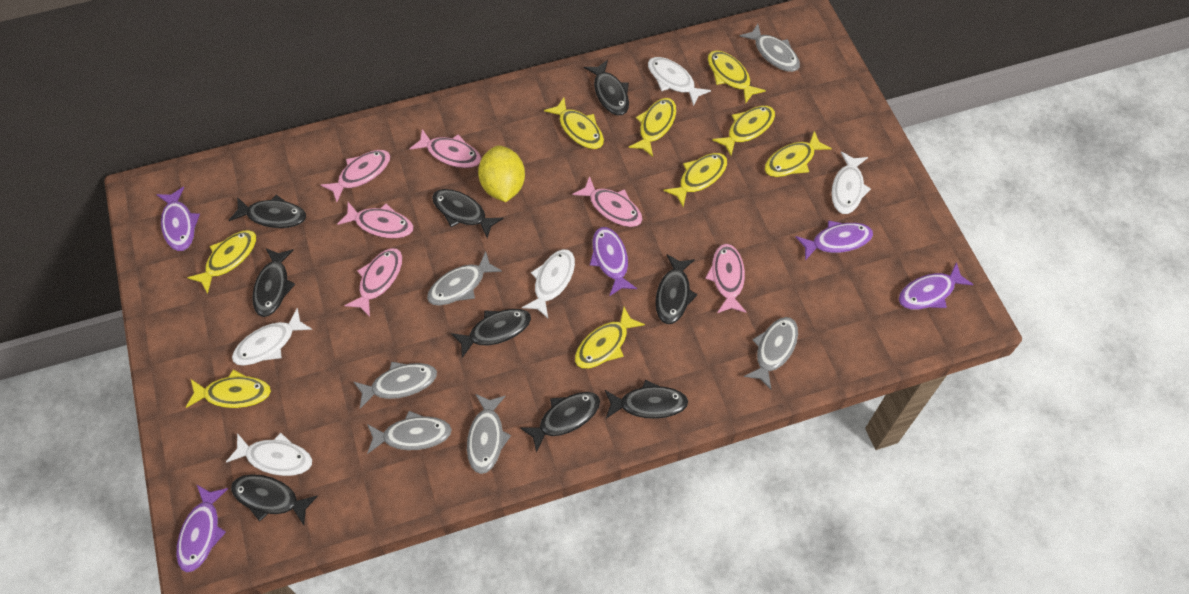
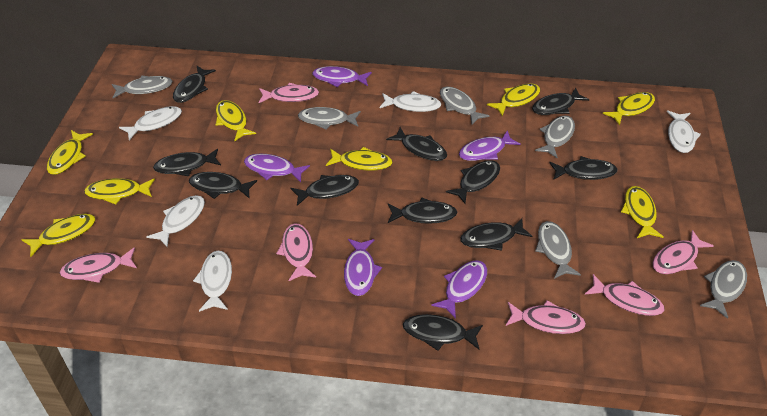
black fish: [229,195,306,228] [231,474,318,525] [252,248,295,317] [432,189,504,238] [451,309,531,358] [520,392,600,453] [584,60,629,115] [605,380,688,419] [655,254,697,324] = 9 -> [153,149,221,176] [173,66,216,103] [189,172,257,199] [290,175,359,206] [386,127,447,161] [388,198,457,224] [403,314,483,351] [446,160,500,203] [460,218,532,251] [532,87,589,115] [549,156,618,180] = 11
yellow fish: [186,370,271,408] [187,230,256,294] [544,98,604,149] [575,307,645,369] [628,98,676,157] [663,153,727,207] [708,50,766,104] [712,106,775,156] [764,131,832,177] = 9 -> [21,214,95,257] [47,130,93,175] [84,178,155,204] [216,100,256,142] [326,147,393,171] [487,83,540,116] [602,92,655,125] [621,186,663,238] = 8
yellow lemon: [478,145,525,202] = 1 -> none = 0

